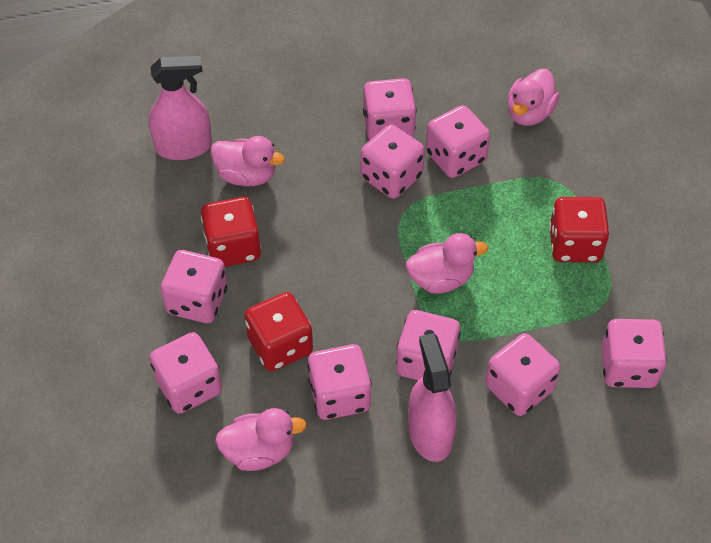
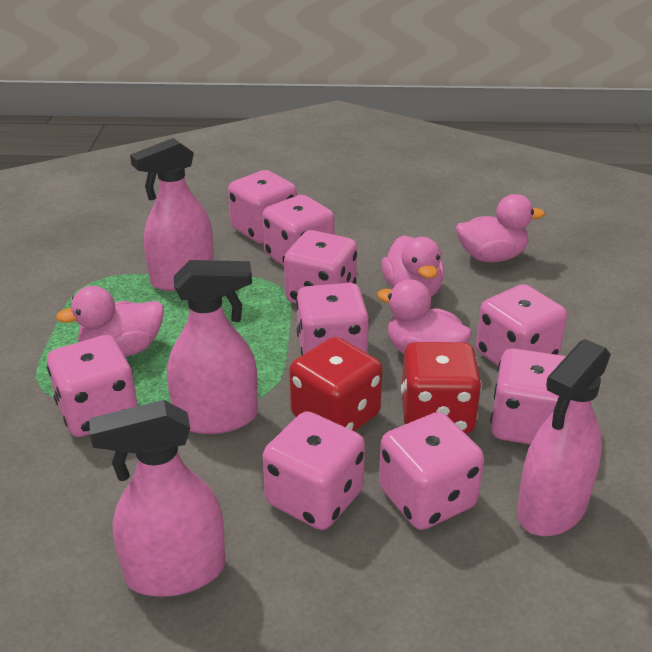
pink spray bottle: [149,56,212,160] [408,333,457,462] = 2 -> [89,400,225,597] [130,138,214,291] [167,260,258,434] [517,339,611,536] = 4
red dice: [201,197,261,267] [245,292,313,371] [549,197,610,262] = 3 -> [289,337,383,431] [401,342,482,434] = 2

